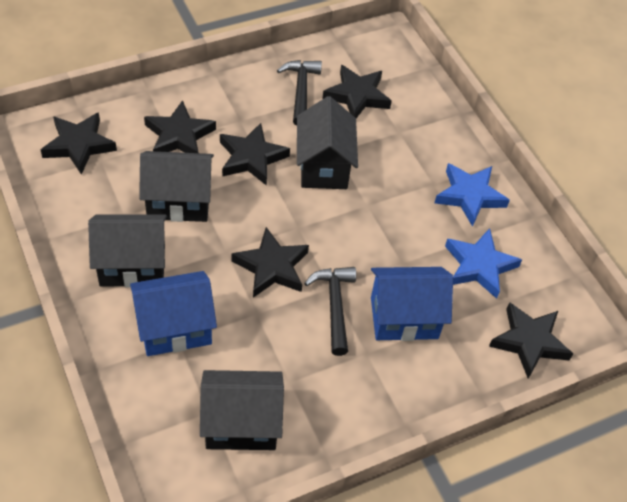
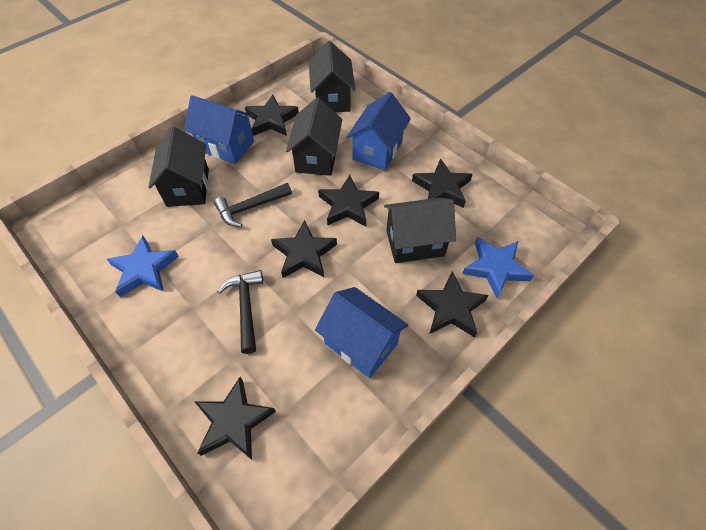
blue house: [130,271,217,356] [371,267,453,341] = 2 -> [184,95,254,164] [315,287,408,378] [347,92,411,171] = 3

